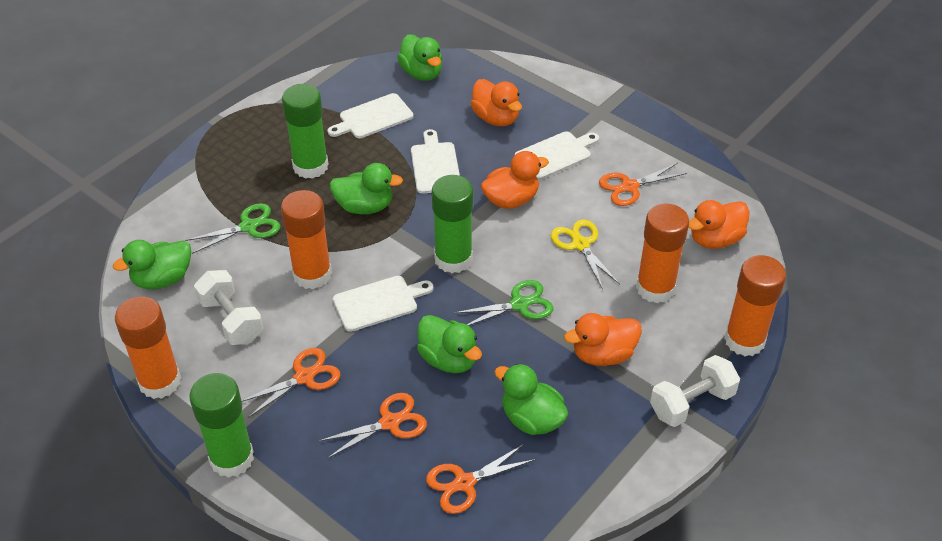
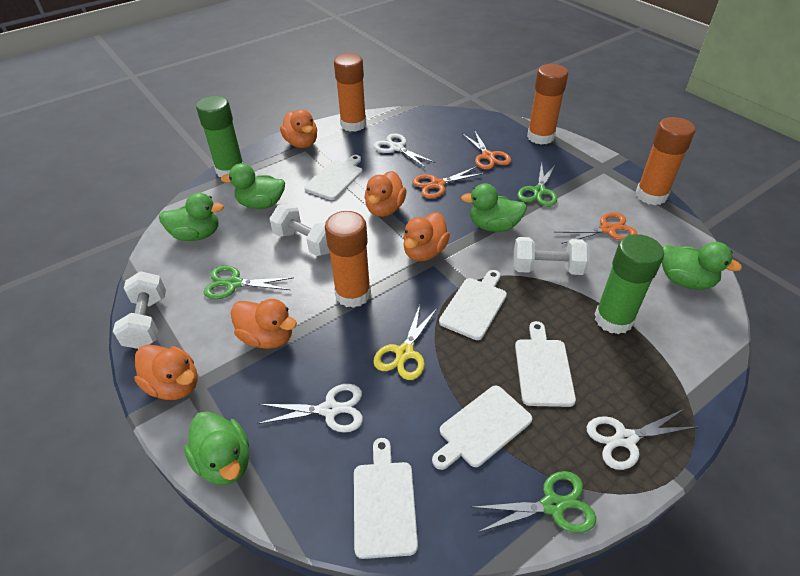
green glue stick: [189,373,254,478] [282,84,329,179] [432,175,473,273] = 3 -> [196,96,244,177] [595,234,664,334] = 2
green scissors: [185,203,280,254] [454,280,554,326] = 2 -> [204,266,293,299] [472,471,596,533] [517,163,557,207] = 3
orange duck: [471,79,522,126] [481,151,549,209] [564,313,642,366] [689,200,750,249] = 4 -> [135,344,198,400] [231,299,297,349] [280,109,317,148] [364,171,407,217] [403,212,450,261] = 5
orange scissors: [241,348,340,418] [319,393,427,459] [426,444,536,514] [599,163,687,206] = 4 -> [412,166,484,198] [462,130,511,170] [554,212,637,244] = 3
white cutting board: [327,93,413,138] [333,276,433,332] [411,129,460,194] [515,131,599,180] = 4 -> [304,155,362,200] [354,438,418,559] [432,386,532,470] [439,270,507,340] [515,321,576,407] = 5
white dumbbell: [194,270,263,345] [650,355,740,427] = 2 -> [113,272,166,349] [269,204,330,256] [513,237,590,275] = 3
white scissors: none = 0 -> [257,384,363,433] [373,133,436,168] [587,409,697,470] = 3

